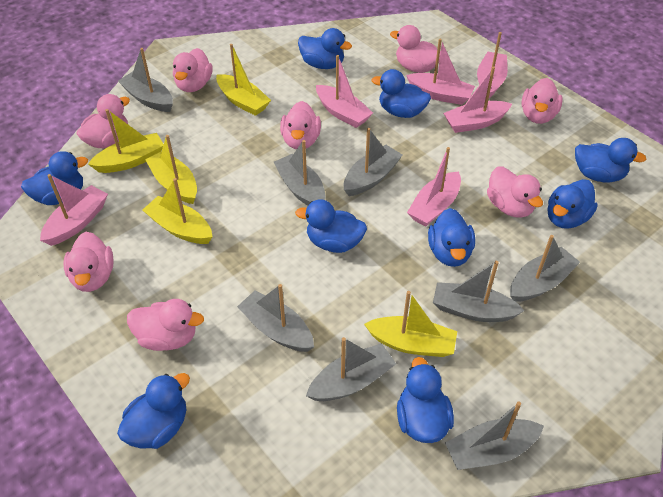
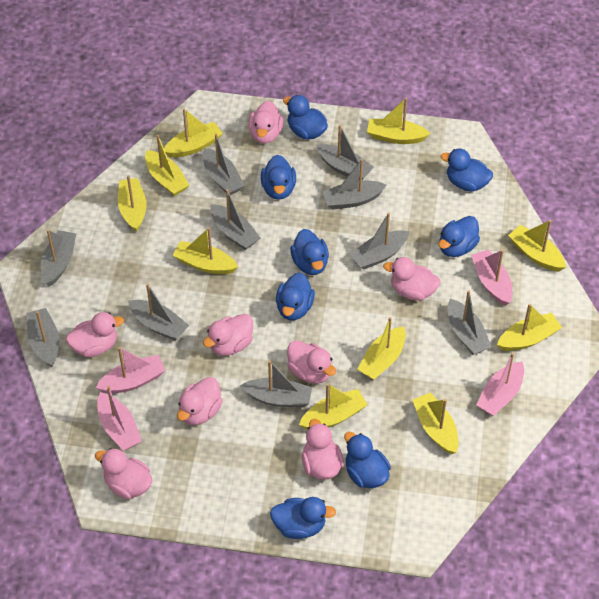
blue duck: [21,151,88,205] [117,373,190,449] [295,199,367,253] [298,28,352,69] [372,69,431,118] [397,357,454,443] [428,208,475,267] [548,179,598,229] [575,138,646,182] = 9 -> [261,155,296,200] [270,497,336,539] [276,272,315,320] [283,95,328,140] [290,229,329,275] [344,432,391,488] [439,216,480,257] [441,149,493,191] = 8
grey boat: [118,48,173,112] [237,284,314,352] [274,140,326,206] [306,337,396,401] [344,128,403,196] [433,261,525,322] [445,401,544,470] [510,235,580,302] = 8 -> [26,308,59,367] [41,230,76,286] [128,284,189,341] [203,133,245,195] [211,189,260,250] [240,360,312,408] [316,125,374,180] [322,159,386,210] [350,213,409,270] [448,290,492,355] = 10
pink boat: [40,174,108,246] [316,55,373,128] [406,39,475,105] [407,147,461,227] [443,67,512,133] [477,32,508,99] = 6 -> [96,347,166,394] [97,386,142,451] [471,249,513,306] [476,353,524,416] = 4
yellow boat: [88,109,164,173] [143,178,212,244] [145,135,197,204] [216,44,271,116] [364,291,457,357] = 5 -> [118,175,146,232] [145,135,189,196] [164,109,223,158] [173,227,238,274] [299,383,368,430] [357,317,406,380] [367,97,430,144] [413,392,459,454] [497,304,562,351] [508,220,566,272] = 10

